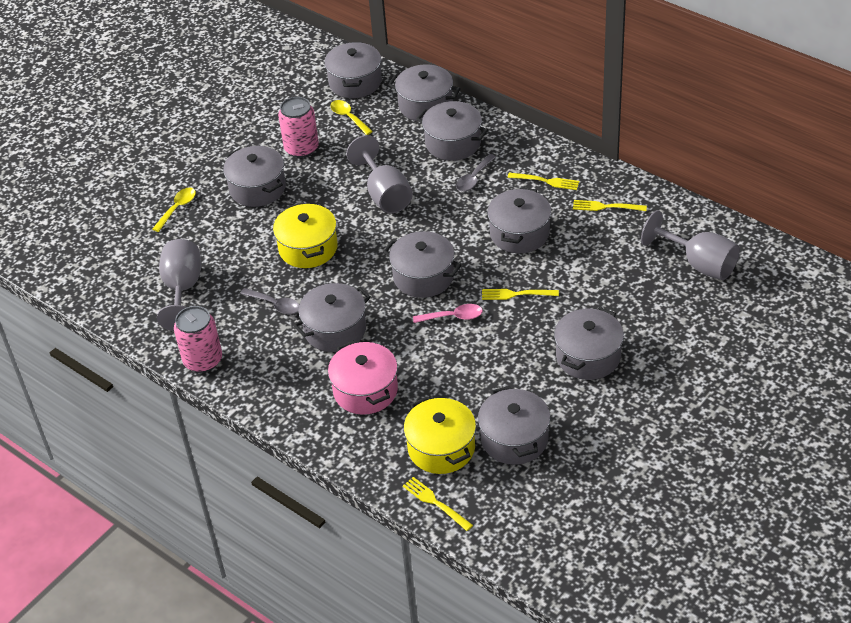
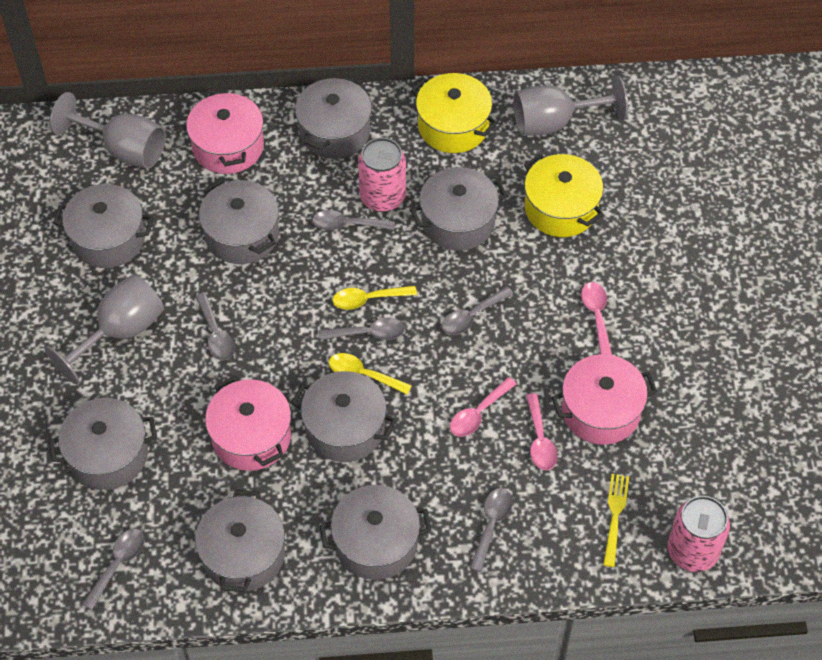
grey pot: [223,146,286,207] [294,283,371,352] [324,42,382,98] [383,231,461,298] [388,65,460,121] [416,101,488,161] [478,386,550,465] [487,187,551,253] [554,307,624,380] = 9 -> [48,398,157,490] [53,184,154,268] [195,490,285,592] [199,180,279,264] [292,371,397,462] [295,76,372,159] [320,485,431,580] [410,167,508,251] = 8
grey spoon: [240,288,299,315] [456,154,496,192] = 2 -> [82,529,144,610] [195,293,235,361] [312,210,395,230] [319,318,405,340] [442,286,513,335] [470,488,513,572] = 6
pink pot: [328,340,398,414] = 1 -> [186,89,264,174] [205,376,291,471] [551,354,657,445] = 3
pink spoon: [413,304,483,323] = 1 -> [450,377,517,437] [526,393,558,470] [581,282,612,355] = 3
yellow fork: [403,477,473,531] [482,289,559,300] [508,173,579,190] [573,200,647,211] = 4 -> [603,474,629,567] = 1

